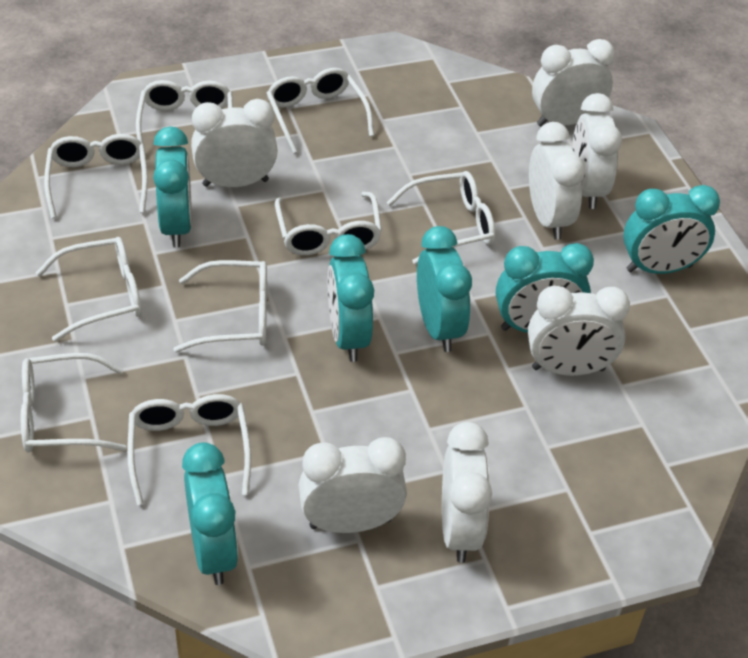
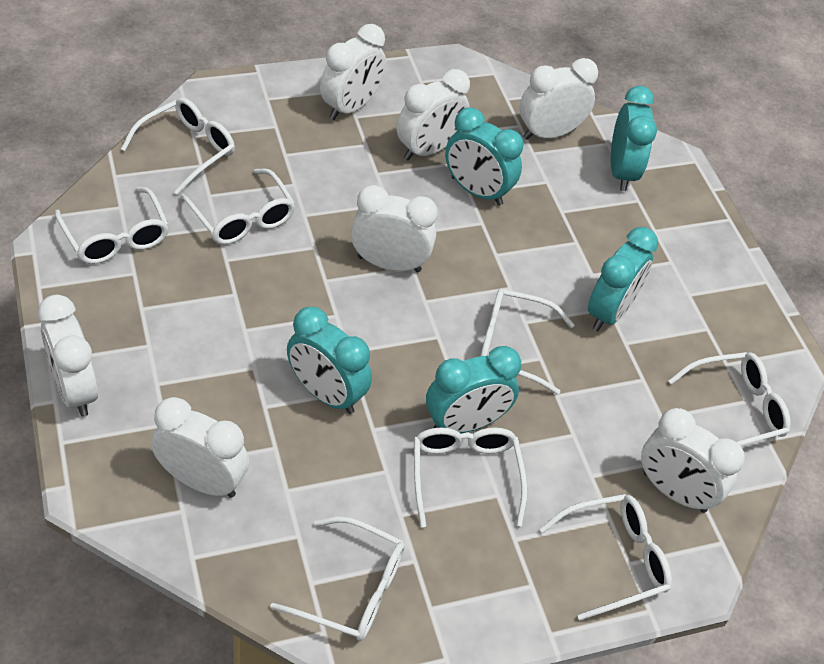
turquoise clock: [153,126,192,247] [182,442,238,585] [328,234,374,362] [417,226,472,352] [496,243,594,333] [623,185,720,274] = 6 -> [287,307,372,414] [426,346,521,433] [445,107,524,206] [588,227,658,331] [611,86,657,191] = 5
white glasses: [21,353,126,453] [36,237,142,342] [44,134,148,218] [127,394,251,505] [136,80,233,144] [173,260,267,352] [267,68,374,154] [275,192,382,255] [387,171,495,265] = 9 -> [55,187,169,264] [121,97,235,195] [180,169,296,244] [270,516,405,641] [414,427,527,527] [480,289,575,395] [540,494,672,620] [669,352,791,446] = 8

